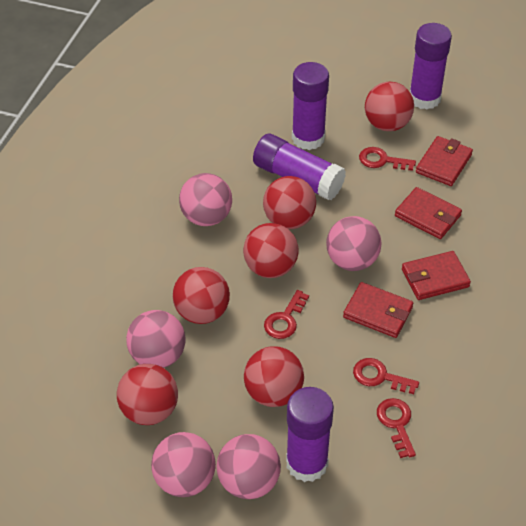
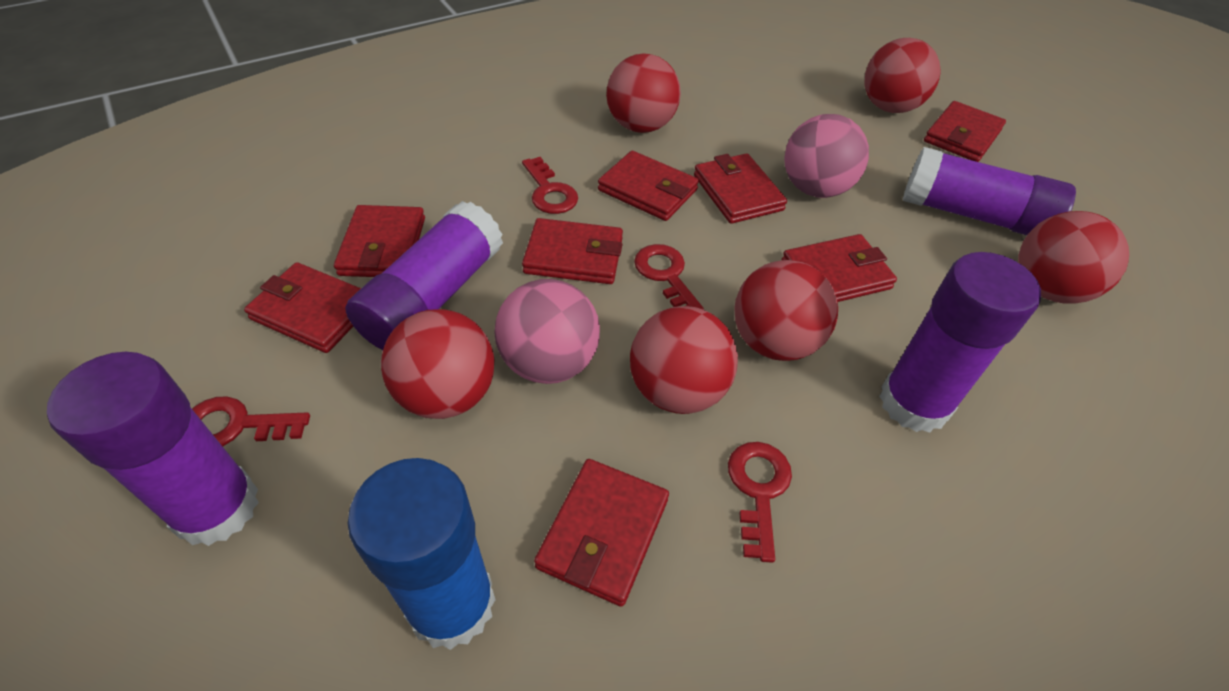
blue glue stick: none = 0 -> [347,458,496,650] = 1
pink ball: [126,310,185,368] [151,432,216,497] [179,173,232,226] [216,434,281,499] [326,216,381,271] = 5 -> [494,279,600,384] [784,114,869,198] = 2
red wallet: [343,282,413,338] [395,187,462,239] [402,251,471,300] [416,136,473,186] = 4 -> [244,262,361,353] [334,205,425,277] [522,218,623,284] [534,459,669,607] [598,151,699,221] [694,153,787,224] [781,234,897,302] [924,101,1006,162] = 8

